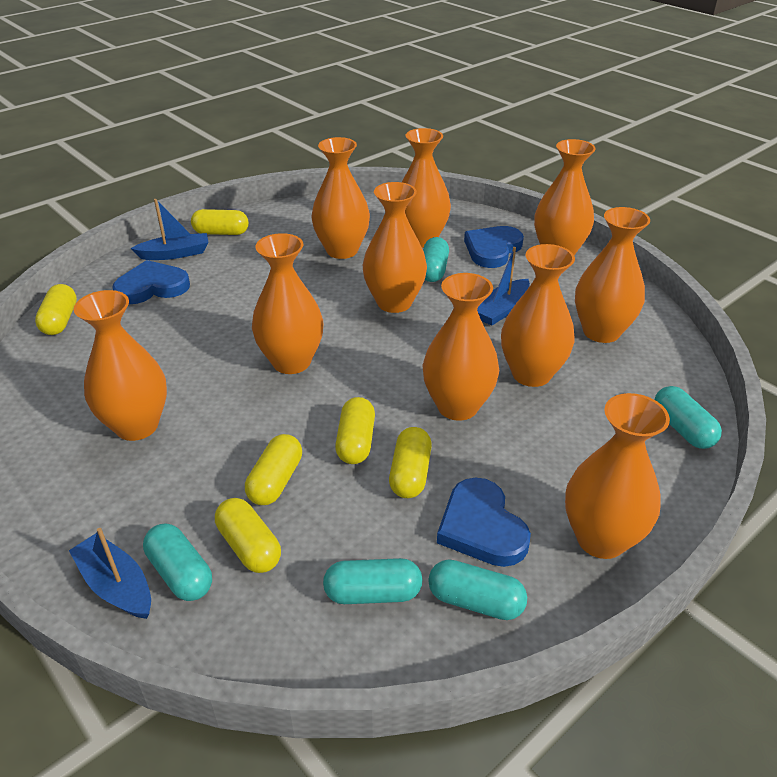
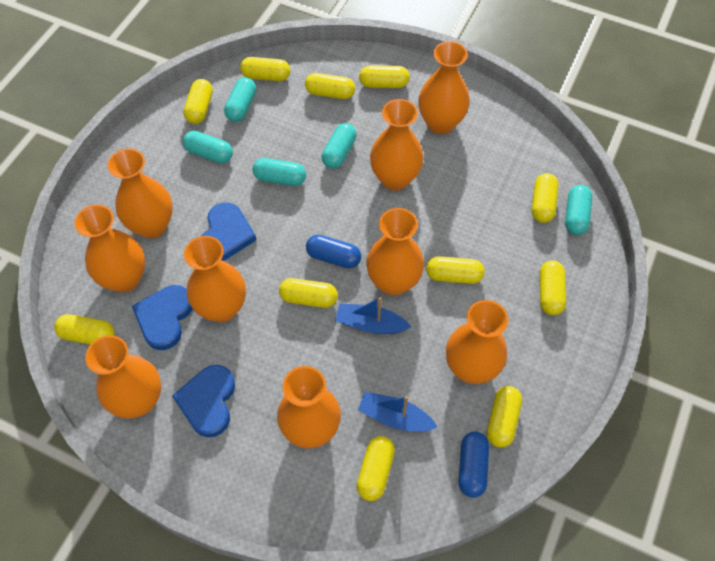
blue boat: [69,528,151,619] [131,199,209,260] [477,247,530,326] = 3 -> [335,297,411,334] [358,392,437,431] = 2
blue capsule: none = 0 -> [306,235,361,268] [459,431,489,498] = 2
orange vase: [74,290,167,441] [252,233,323,374] [311,137,370,259] [363,182,427,313] [402,128,451,248] [423,273,499,421] [501,244,575,387] [534,139,596,255] [565,393,670,559] [575,207,650,343] = 10 -> [74,204,145,292] [85,335,161,419] [107,148,173,238] [184,236,246,322] [277,366,341,448] [366,208,424,296] [370,99,424,191] [418,41,470,134] [446,300,508,384] = 9
yellow capsule: [35,284,77,335] [191,209,249,235] [215,498,281,573] [245,434,302,505] [335,397,375,464] [389,427,432,498] = 6 -> [54,314,115,345] [184,79,213,124] [240,57,290,81] [279,278,338,308] [305,73,355,99] [357,436,395,501] [359,66,410,88] [426,256,485,284] [487,386,522,448] [532,173,559,223] [540,260,566,315] = 11

